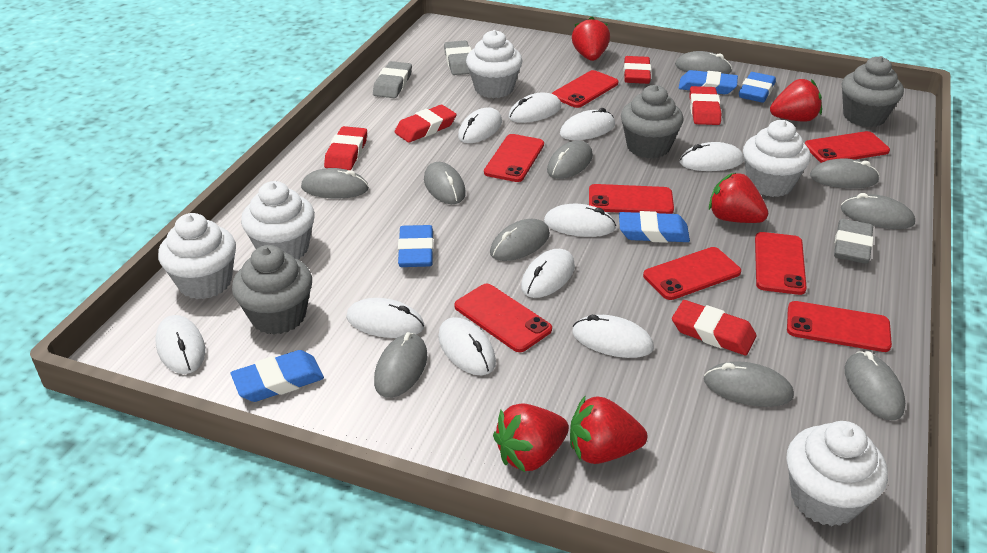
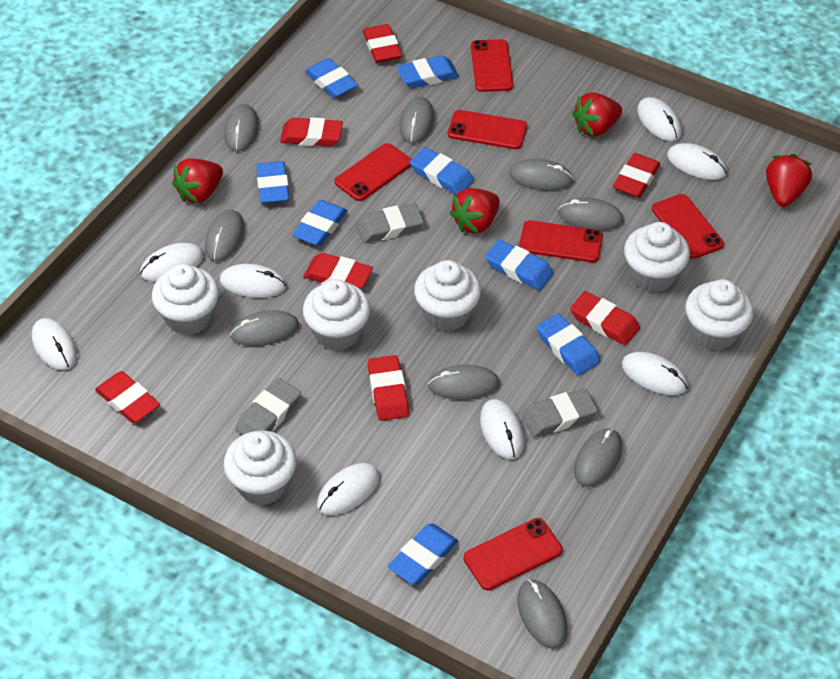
blue eraser: [231,350,324,402] [398,225,433,267] [619,211,690,243] [679,70,738,94] [739,72,776,103] = 5 -> [256,161,289,204] [292,200,347,246] [305,58,358,98] [388,524,458,585] [396,55,459,88] [410,147,474,195] [485,240,553,290] [536,313,600,376] = 8
grey cupcake: [232,245,312,335] [621,85,683,159] [842,56,904,127] = 3 -> none = 0
grey mouse: [301,168,369,198] [374,332,427,398] [424,162,466,204] [490,219,550,261] [547,140,593,179] [675,51,732,74] [704,361,794,407] [810,158,880,189] [841,193,915,229] [845,351,905,420] = 10 -> [205,210,245,261] [224,104,259,152] [230,310,299,346] [399,97,434,144] [428,365,500,400] [509,159,574,191] [518,579,568,649] [558,198,624,230] [574,428,622,487] = 9
red eraser: [324,126,367,170] [394,105,456,143] [624,56,651,84] [672,300,757,355] [689,86,721,125] = 5 -> [95,371,160,423] [280,117,343,146] [303,253,373,289] [363,24,402,63] [368,355,409,421] [570,291,640,346] [613,153,660,198] = 7
red phone: [454,284,552,352] [484,134,544,182] [552,70,618,108] [589,184,674,214] [643,247,741,300] [755,232,807,295] [787,301,892,352] [805,131,890,163] = 8 -> [334,143,411,201] [448,110,527,149] [464,518,563,590] [471,39,513,92] [519,220,603,262] [652,194,724,259] = 6
red strawberry: [493,403,569,472] [570,396,647,464] [572,17,610,61] [709,173,768,223] [770,79,822,122] = 5 -> [172,158,223,203] [450,188,500,234] [572,92,622,137] [766,154,812,207] = 4
white cupcake: [158,213,236,299] [241,181,315,260] [466,30,523,98] [743,120,811,197] [787,421,888,526] = 5 -> [152,264,219,335] [224,431,297,505] [303,279,370,351] [414,260,481,331] [624,222,690,292] [685,279,753,351] = 6
white mouse: [156,315,205,374] [346,298,424,338] [438,317,496,375] [458,107,502,143] [509,92,561,123] [521,249,575,298] [544,204,616,237] [560,108,615,140] [572,315,654,358] [679,142,744,171] = 10 -> [32,318,77,370] [140,243,204,281] [220,264,286,298] [317,463,380,515] [480,399,524,459] [622,352,688,395] [637,97,682,141] [667,143,727,180] = 8

